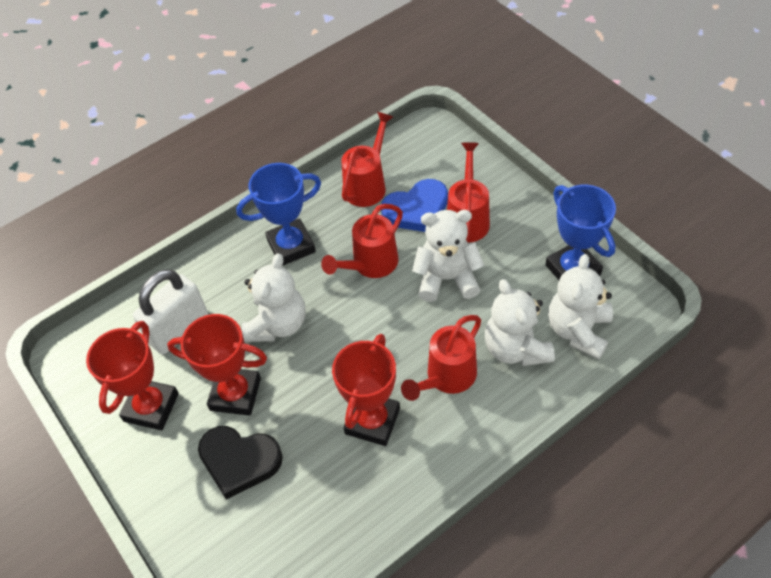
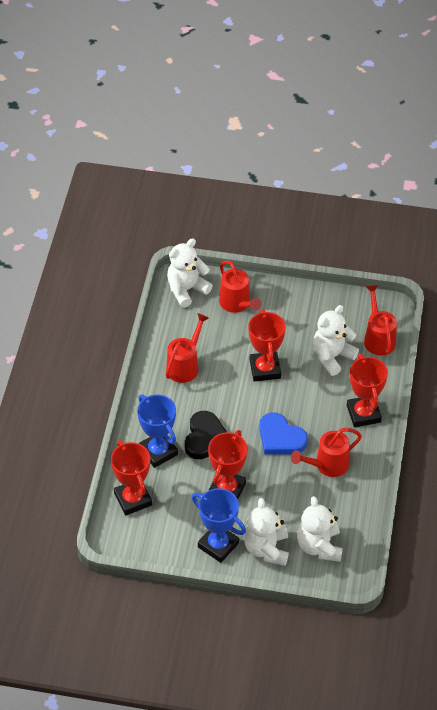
red trophy: [86,321,179,430] [167,314,267,416] [332,334,400,446] = 3 -> [111,440,152,515] [208,430,247,499] [248,309,286,382] [347,354,388,427] = 4
white padlock: [133,269,208,355] = 1 -> none = 0

